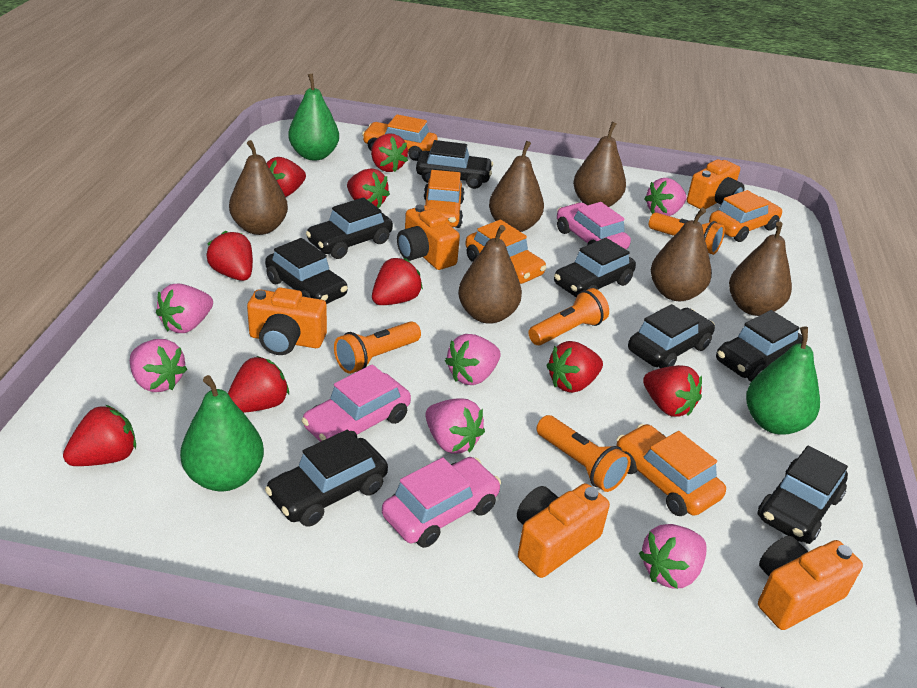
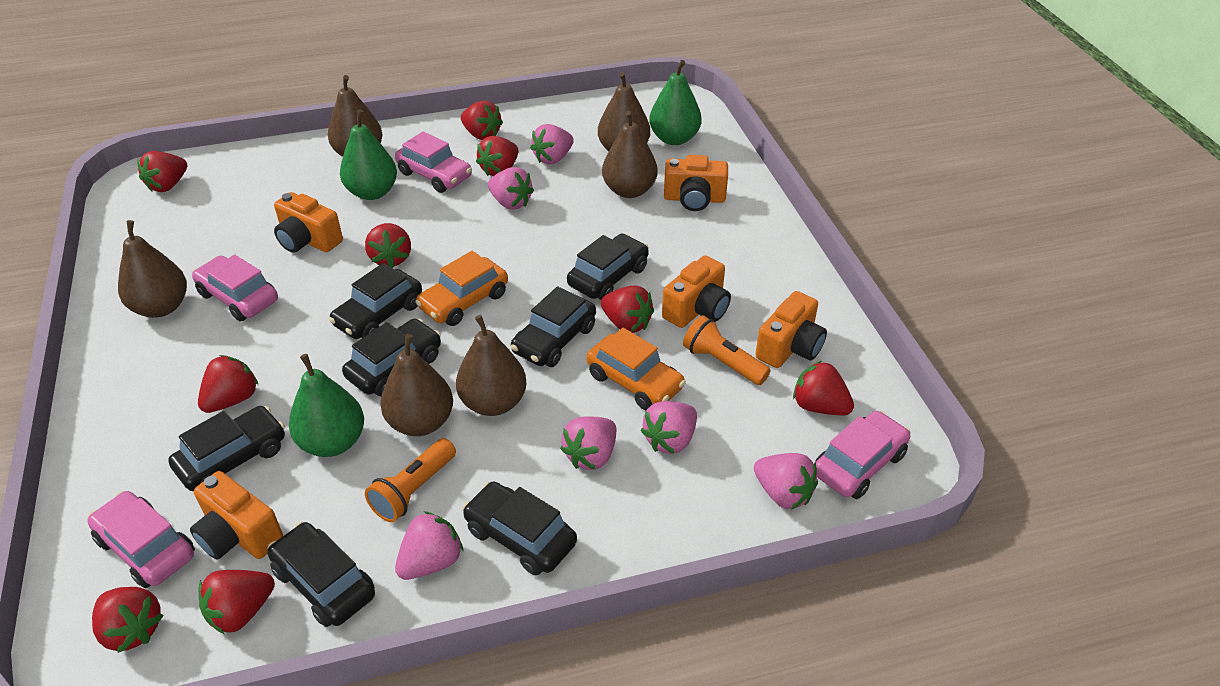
black car: [265,238,348,304] [265,430,388,527] [306,197,393,259] [416,140,494,189] [554,238,636,297] [628,304,715,368] [716,310,803,382] [758,446,848,544] = 8 -> [168,406,285,491] [267,522,375,627] [329,263,422,339] [342,319,441,396] [462,482,577,576] [511,286,596,367] [567,234,649,300] = 7
orange car: [362,114,438,161] [424,170,465,228] [465,219,547,284] [616,424,726,516] [709,190,783,242] = 5 -> [415,251,508,326] [586,328,686,410] = 2
orange flashlight: [334,321,421,374] [528,288,609,345] [537,415,631,492] [649,213,725,255] = 4 -> [365,438,456,522] [683,315,771,385] = 2
pink car: [301,364,411,442] [382,457,501,548] [557,202,631,249] = 3 -> [87,491,195,588] [192,255,278,321] [395,131,472,193] [815,411,910,499] = 4

